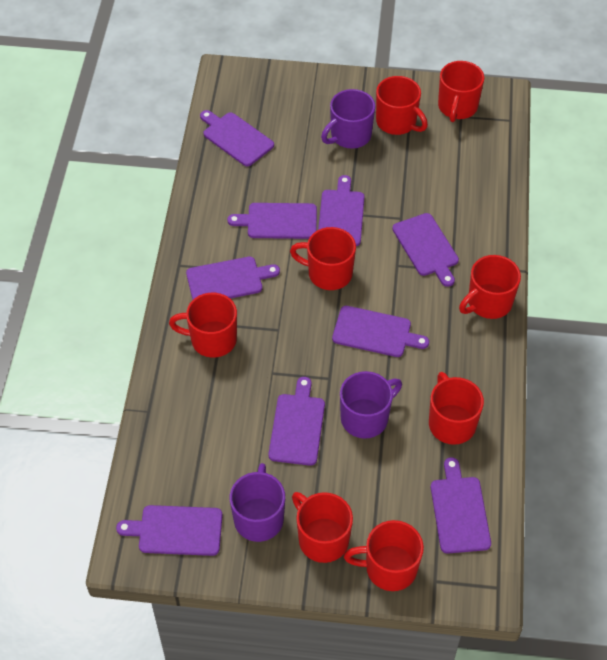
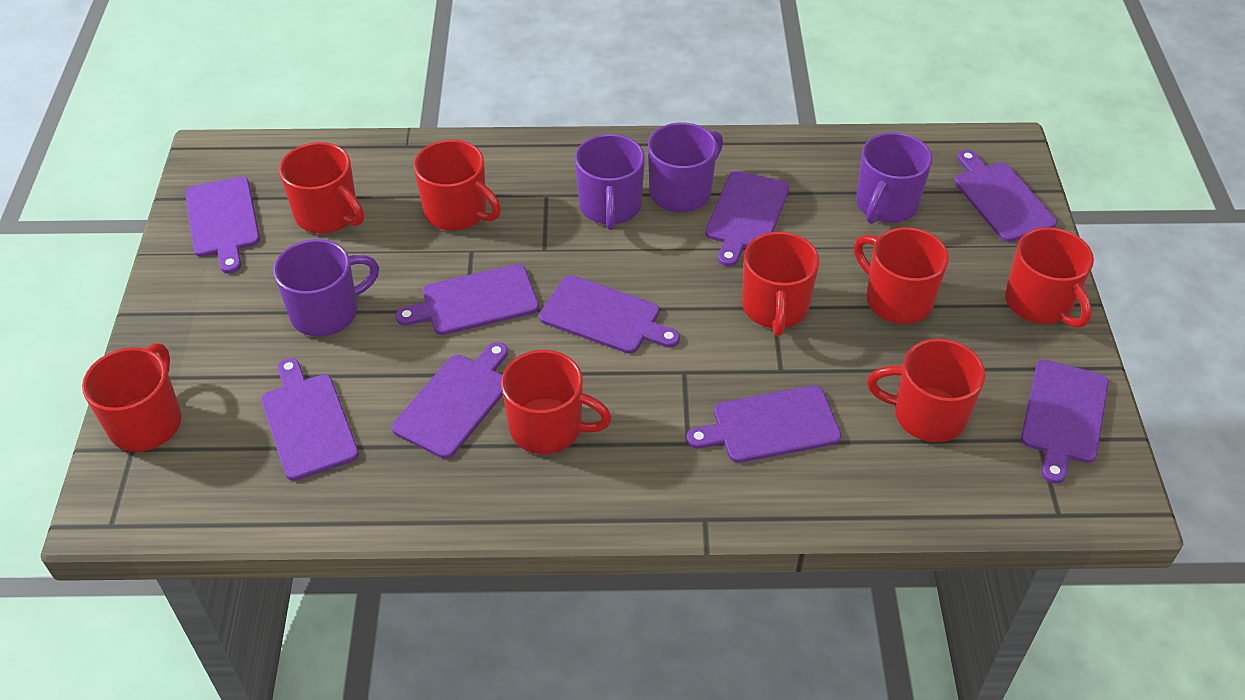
purple mug: [230,463,285,542] [321,89,375,149] [340,371,402,439] = 3 -> [273,239,379,337] [575,134,645,230] [648,123,723,212] [856,132,932,224] = 4

